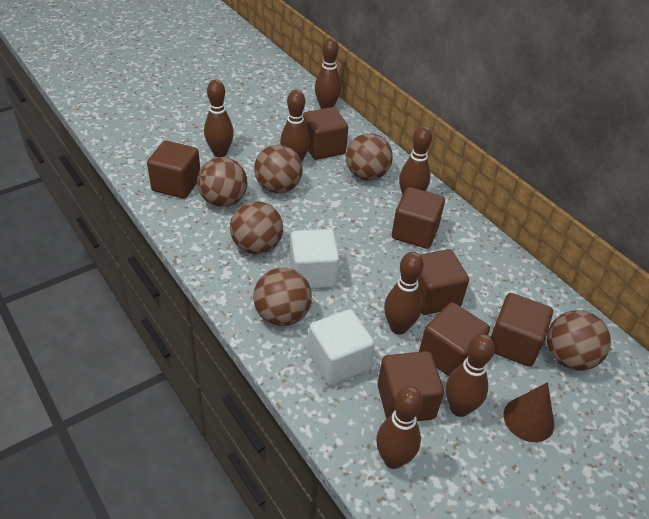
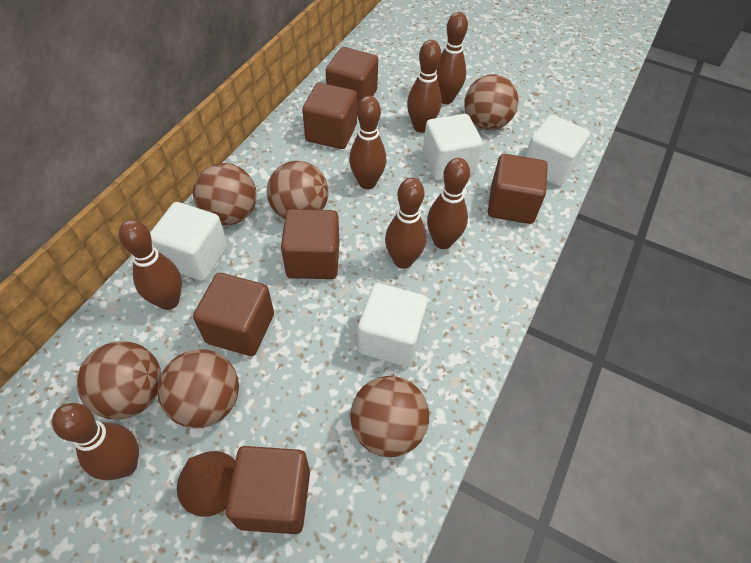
brown cube: [147,141,200,199] [303,107,348,160] [377,351,444,421] [392,187,445,249] [418,249,469,315] [419,302,490,376] [491,293,553,367] = 7 -> [193,273,274,356] [226,446,310,534] [281,209,339,279] [302,83,357,149] [326,47,378,107] [488,154,548,224] = 6
white cube: [290,229,340,289] [308,309,375,386] = 2 -> [150,202,228,281] [358,283,428,367] [423,114,483,181] [525,115,590,186] = 4

